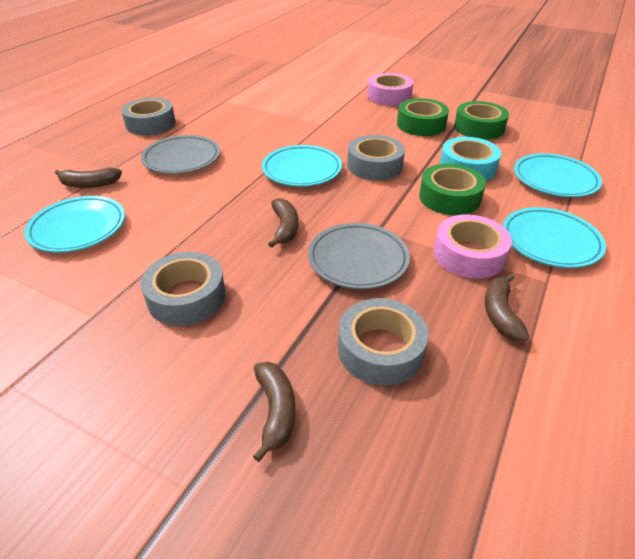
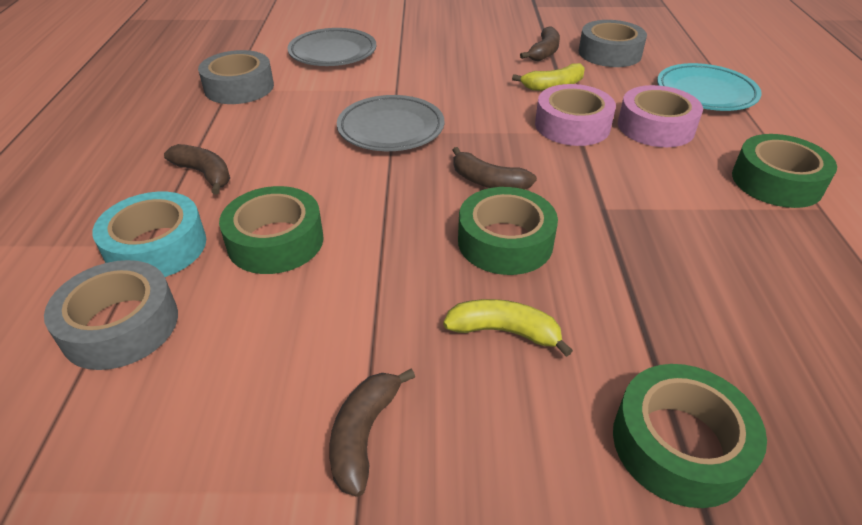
green tape: [397,98,449,136] [419,164,486,215] [454,101,509,140] = 3 -> [219,186,324,274] [458,187,558,275] [613,364,767,508] [732,134,837,208] = 4
grey tape: [121,98,176,135] [141,252,226,326] [338,298,428,385] [347,135,405,180] = 4 -> [44,260,178,370] [198,50,274,104] [579,20,647,67] = 3
turquoise plate: [24,196,125,253] [262,145,342,187] [503,207,606,268] [514,153,602,197] = 4 -> [657,63,762,111] = 1
yellow banana: none = 0 -> [443,299,573,357] [512,63,585,91] = 2

